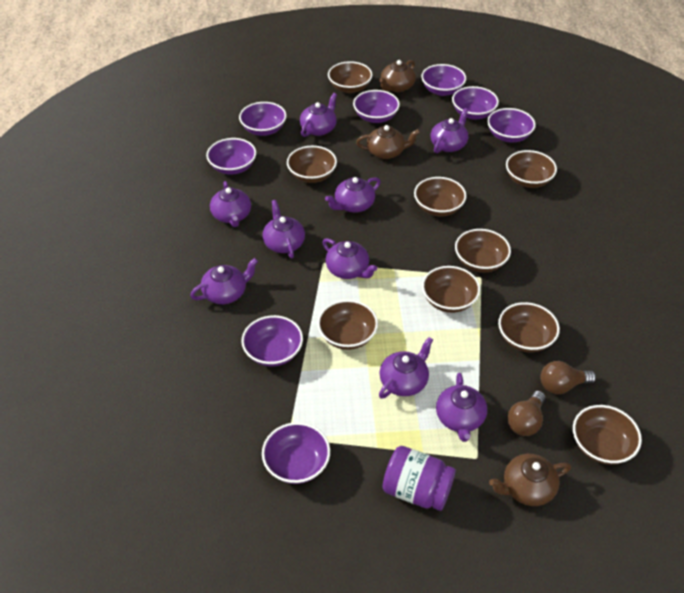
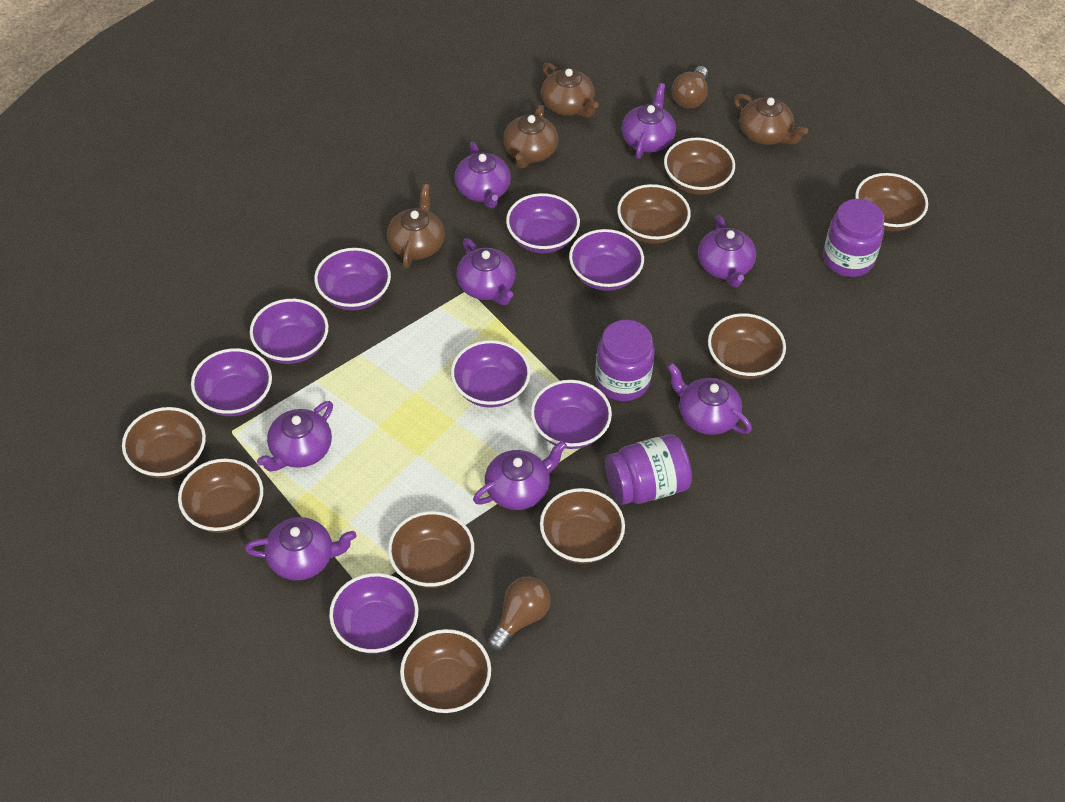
brown teapot: [356,125,420,159] [379,60,416,92] [489,454,571,506] = 3 -> [387,184,445,268] [503,105,558,168] [541,63,599,118] [734,94,808,145] = 4
purple jar: [383,446,456,511] = 1 -> [595,320,654,401] [605,434,692,505] [823,199,884,277] = 3
purple teapot: [190,258,258,304] [210,181,251,227] [262,200,305,258] [300,93,337,137] [322,238,377,279] [325,177,381,213] [379,337,433,399] [431,108,468,153] [436,373,487,442] = 9 -> [245,517,356,580] [257,401,333,472] [454,142,511,208] [456,238,515,305] [473,441,567,510] [621,83,676,159] [667,363,752,435] [698,215,756,287] = 8

